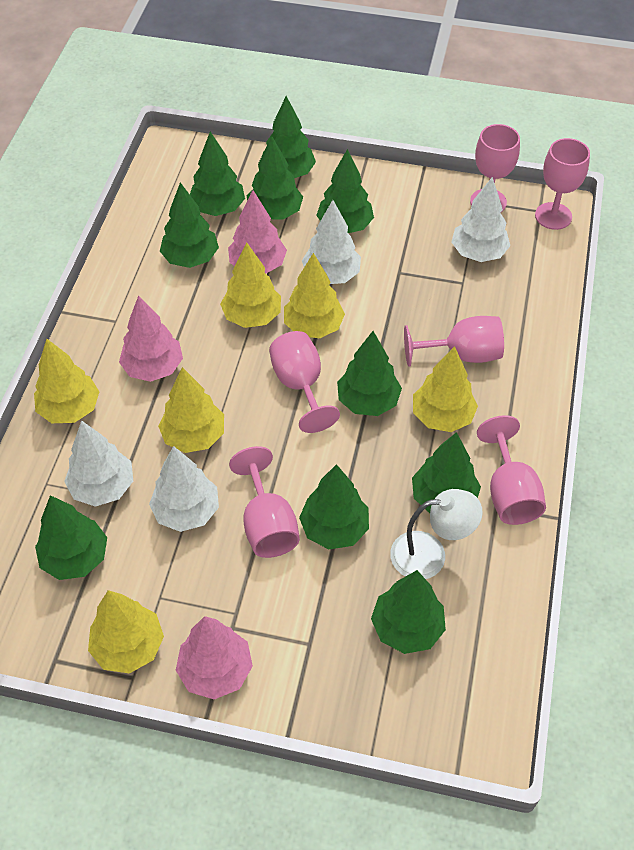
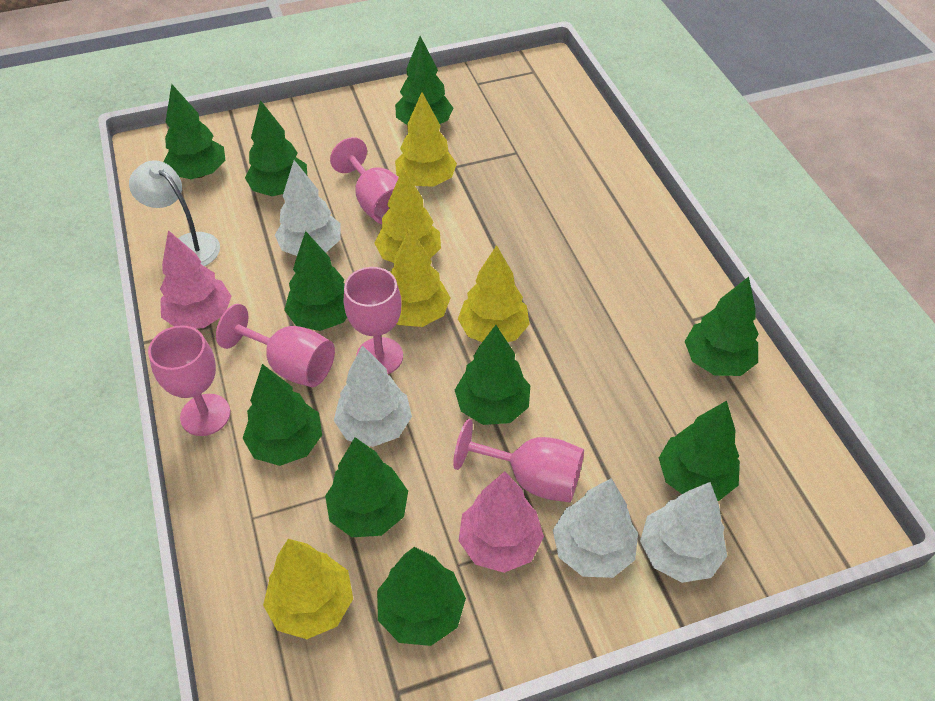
pink goblet: [229,446,300,558] [269,331,340,433] [404,316,504,366] [470,124,520,211] [477,415,546,525] [535,138,590,230] = 6 -> [148,325,230,436] [216,304,335,387] [330,137,398,224] [344,267,403,374] [453,419,584,502] = 5
pink tree: [119,295,183,382] [176,616,253,700] [228,190,287,274] = 3 -> [160,230,232,329] [458,471,544,573] = 2
yellow tree: [34,339,99,423] [88,590,164,674] [158,367,224,453] [220,242,281,328] [284,253,345,338] [413,346,478,432] = 6 -> [263,539,353,639] [375,169,441,263] [390,228,450,327] [395,92,457,187] [458,245,530,342] = 5

